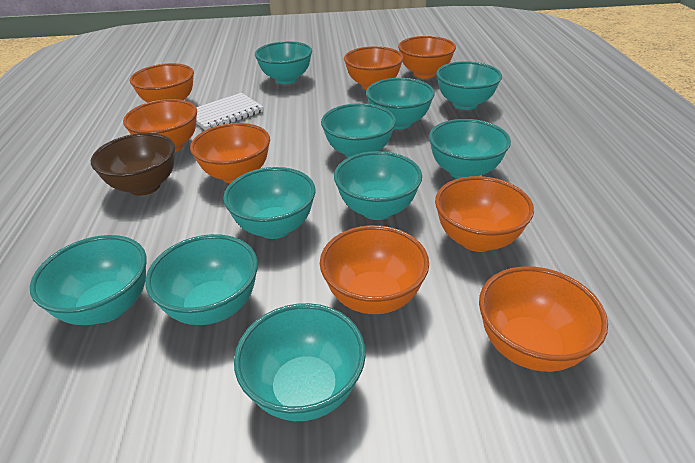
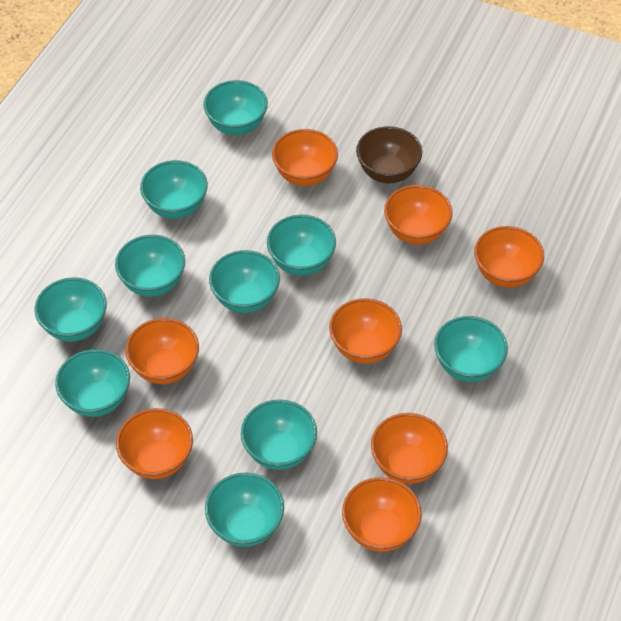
white notebook: [196,93,264,130] = 1 -> none = 0

